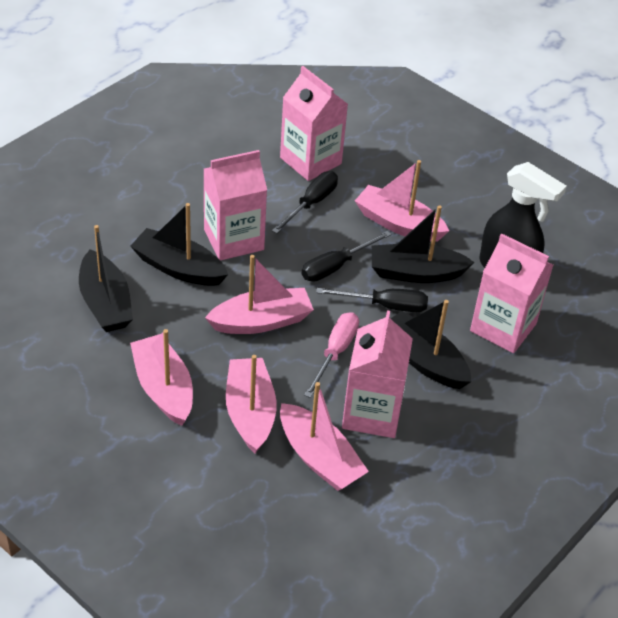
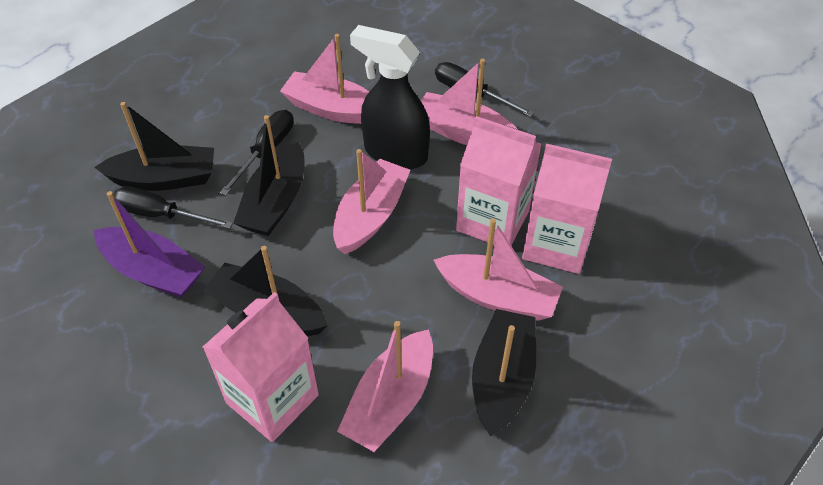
pink carton: [204,150,267,261] [280,66,348,181] [342,310,413,438] [470,233,553,353] = 4 -> [203,292,319,442] [456,116,542,245] [522,143,612,274] = 3
pink screwdriver: [304,312,359,398] = 1 -> none = 0
purple boat: none = 0 -> [94,191,205,298] = 1

